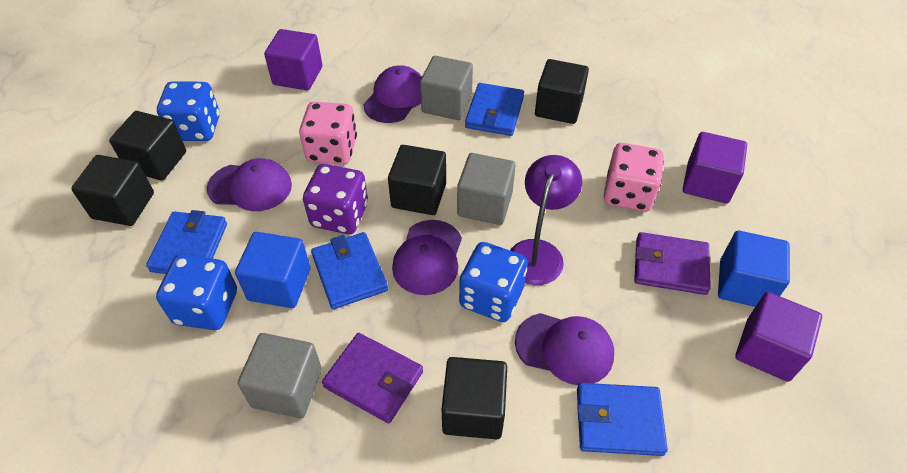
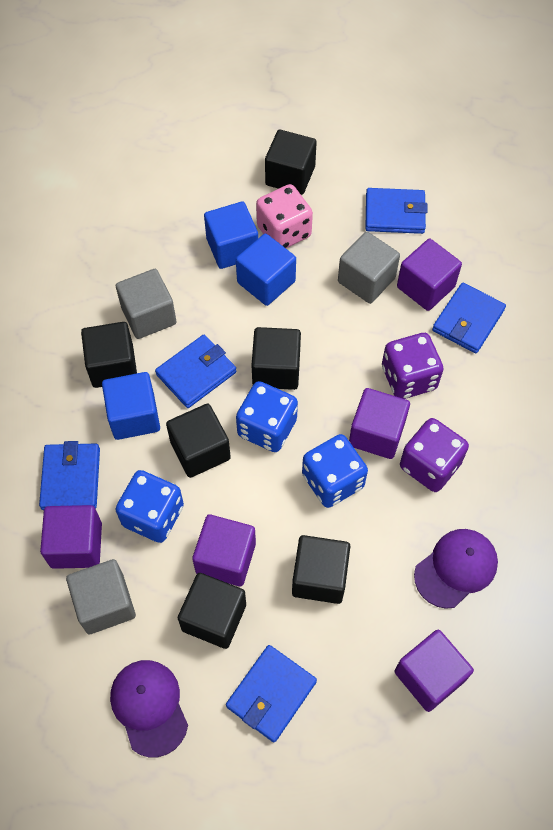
black cube: [71,155,154,226] [109,111,186,180] [388,145,446,215] [442,357,507,439] [535,59,589,124] = 5 -> [81,322,137,388] [166,404,231,478] [178,573,246,649] [252,327,301,390] [265,130,317,195] [292,535,350,604] = 6
blue cube: [235,232,311,308] [718,231,790,307] = 2 -> [102,372,160,440] [204,201,258,269] [236,234,296,306] = 3
blue wallet: [146,210,227,274] [311,232,388,309] [465,83,524,136] [577,383,668,456] = 4 -> [39,441,100,510] [155,335,236,408] [226,645,317,742] [365,188,428,234] [432,283,506,353] = 5
pink dice: [299,102,357,165] [604,143,664,212] = 2 -> [256,184,313,248] = 1
purple cap: [207,158,292,211] [363,65,422,123] [392,220,462,295] [515,313,614,385] = 4 -> [110,660,188,757] [414,529,498,609] = 2
purple cube: [264,29,322,90] [683,132,747,203] [735,292,822,382] = 3 -> [40,505,102,569] [192,514,256,586] [349,388,410,459] [395,630,474,712] [397,239,462,311] = 5
purple dice: [303,164,368,234] = 1 -> [382,333,444,399] [400,418,469,492] = 2
purple lamp: [510,155,582,285] = 1 -> none = 0
purple wallet: [322,333,423,424] [634,232,711,295] = 2 -> none = 0

